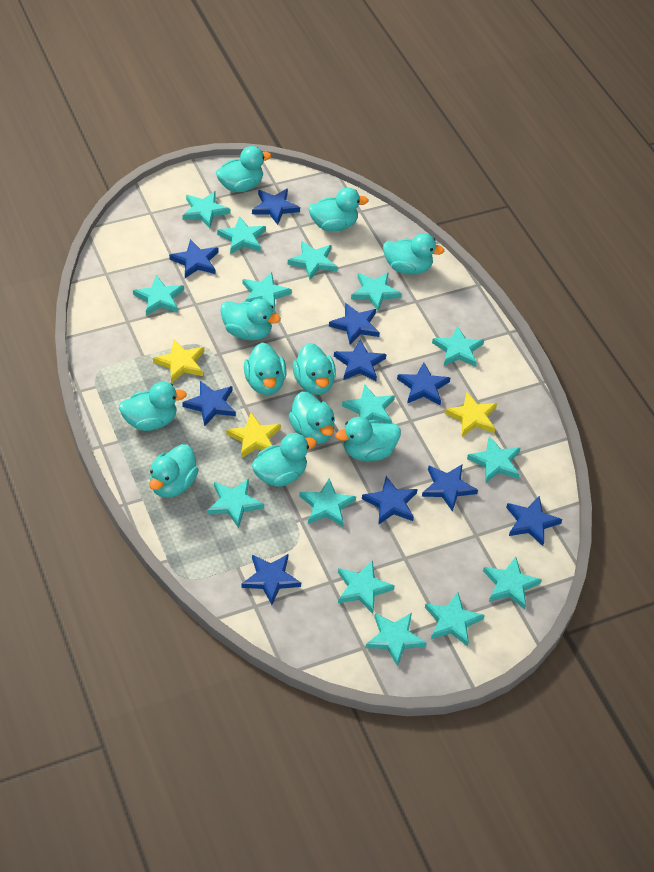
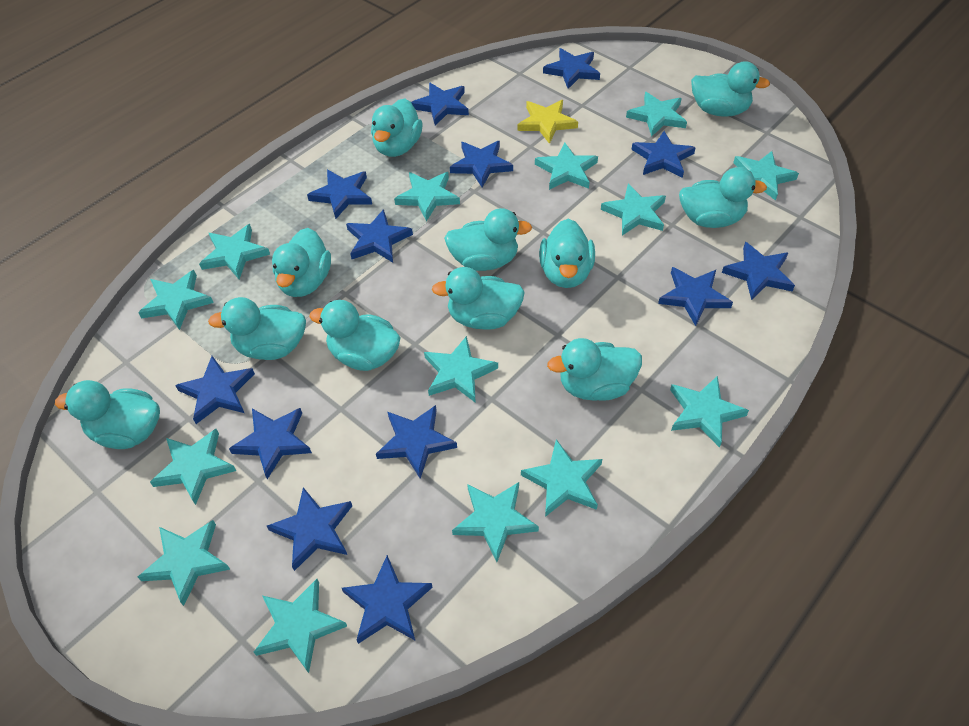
blue star: [169,239,219,278] [182,381,236,426] [241,554,301,605] [252,189,300,225] [329,303,380,344] [334,339,386,381] [362,476,418,525] [397,362,450,405] [422,465,478,512] [506,496,562,546] = 10 -> [175,356,255,424] [229,408,312,479] [267,487,352,571] [307,170,372,219] [342,555,433,644] [346,209,413,262] [376,405,457,479] [411,82,469,125] [450,141,513,188] [543,48,600,89] [631,131,696,178] [658,267,733,326] [722,242,795,300] = 13
turquoise star: [133,275,184,316] [182,191,230,228] [207,479,264,528] [217,216,266,254] [243,272,292,313] [288,241,337,280] [299,479,356,527] [338,560,395,614] [342,385,395,424] [351,272,402,311] [365,613,427,667] [425,592,485,647] [432,326,484,367] [467,436,520,483] [483,557,542,609] = 15 -> [138,270,214,330] [138,520,230,606] [150,429,236,505] [199,224,270,279] [254,579,347,673] [394,172,460,221] [424,336,498,403] [452,482,539,562] [521,439,602,517] [535,143,598,190] [601,184,666,236] [626,92,687,137] [670,376,749,448] [733,151,799,201] = 14
yellow star: [153,339,204,383] [226,412,281,458] [444,392,497,437] = 3 -> [517,100,578,144] = 1

